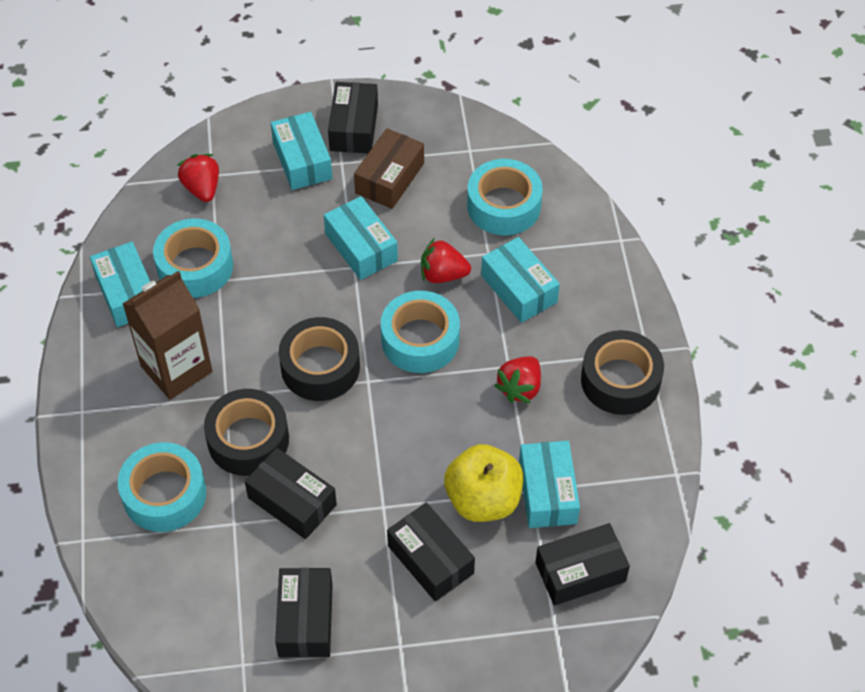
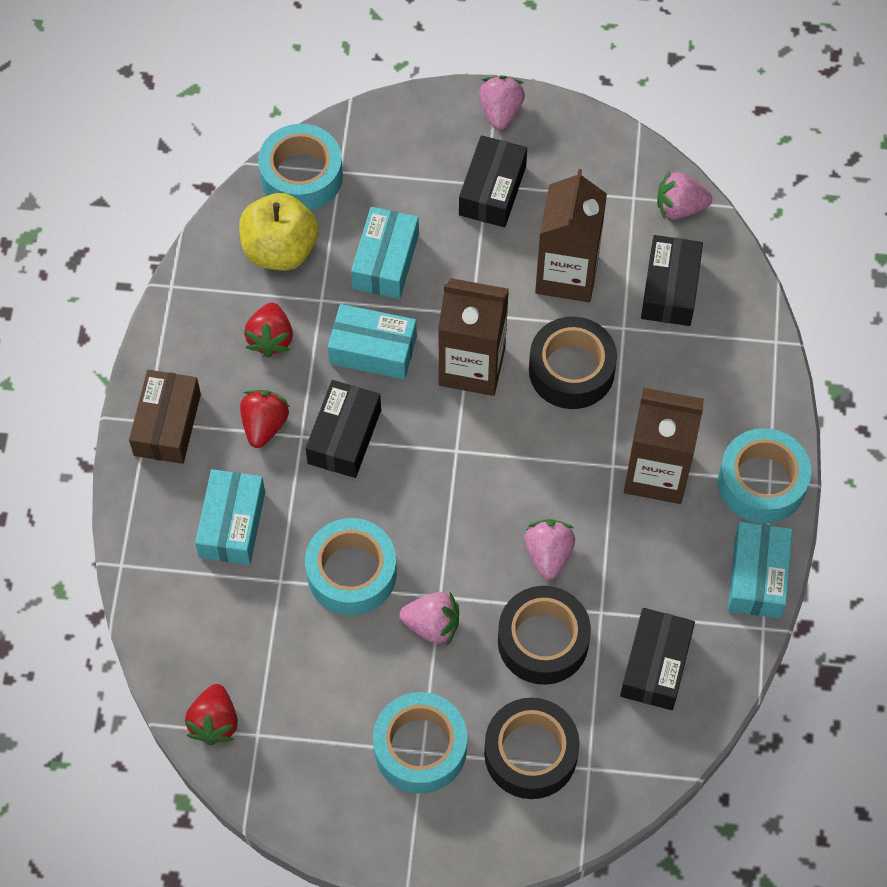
black box: [245,448,337,539] [275,568,333,658] [328,82,378,153] [387,503,475,601] [535,523,630,606] = 5 -> [306,380,381,478] [459,135,527,227] [620,608,695,710] [641,235,703,326] = 4
brown carton: [123,271,212,400] = 1 -> [438,278,509,396] [535,169,607,302] [624,388,704,504] = 3
pink strawberry: none = 0 -> [399,592,459,646] [479,76,525,130] [524,519,575,580] [657,170,712,220] = 4
turquoise box: [90,242,150,327] [271,112,333,190] [324,196,398,280] [481,237,560,323] [519,441,580,528] = 5 -> [195,469,265,565] [328,304,417,380] [351,207,419,299] [728,522,792,618] = 4

